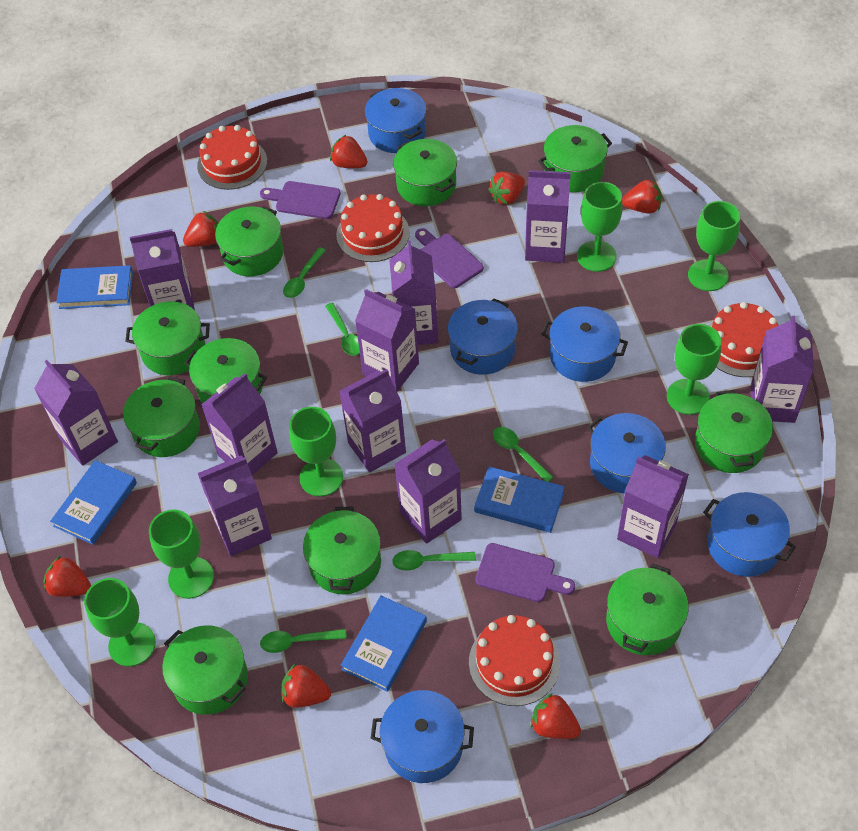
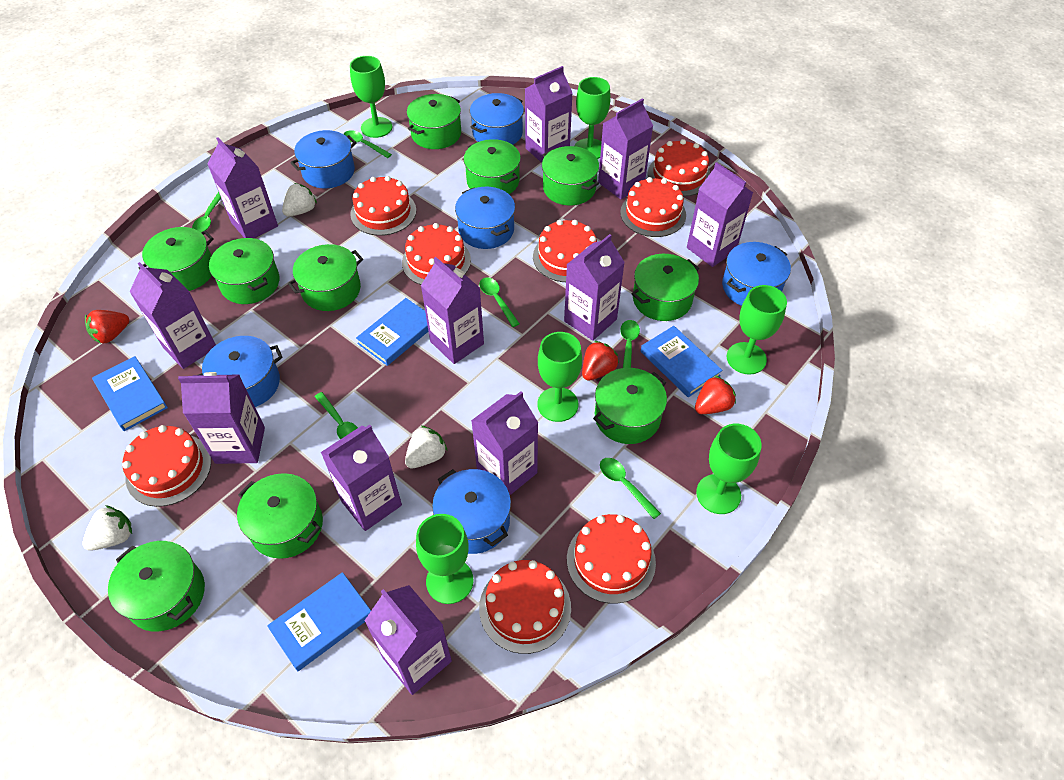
green spoon: [260,629,347,653] [283,247,326,298] [325,303,360,356] [392,550,476,571] [493,427,554,482] = 5 -> [192,192,221,232] [314,392,358,439] [344,130,392,158] [479,277,520,327] [600,458,661,519] [620,320,640,368] = 6
purple cutting board: [260,181,341,219] [415,228,484,288] [476,543,575,602] = 3 -> none = 0
red cake: [197,125,267,190] [336,194,410,262] [469,615,560,706] [709,302,779,377] = 4 -> [122,425,211,507] [350,176,416,236] [402,223,471,285] [479,560,571,654] [533,220,597,282] [567,514,656,604] [620,177,686,237] [648,139,710,197] = 8
red strawberry: [44,556,91,597] [183,211,218,247] [281,664,331,708] [330,134,367,168] [488,171,525,205] [530,693,581,739] [622,180,662,213] = 7 -> [85,310,129,344] [582,341,619,381] [695,375,736,414] = 3
white strawberry: none = 0 -> [82,505,132,551] [282,183,317,217] [405,425,447,468] = 3

